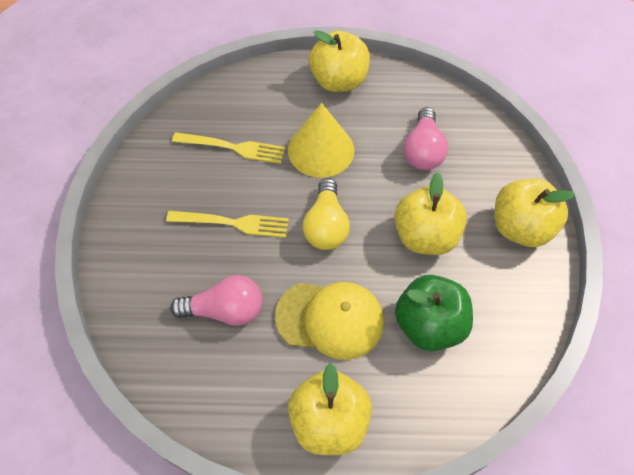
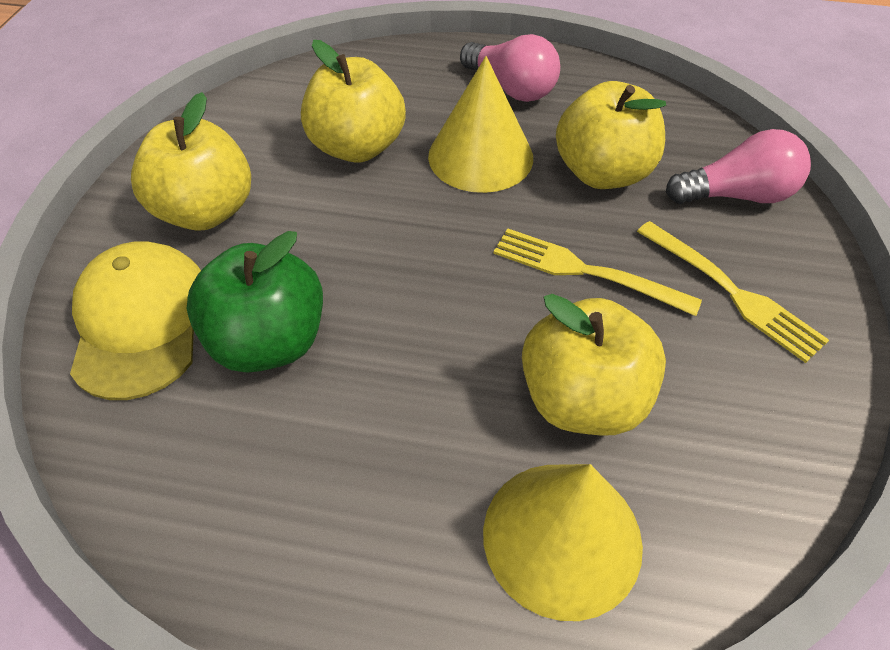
yellow cone: [288,103,354,178] = 1 -> [428,56,533,193] [483,464,643,621] = 2
yellow light bulb: [303,178,350,250] = 1 -> none = 0

